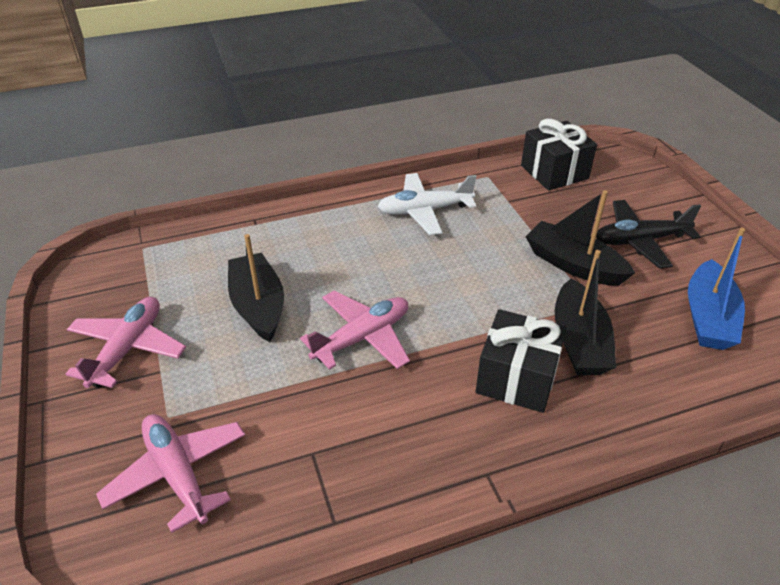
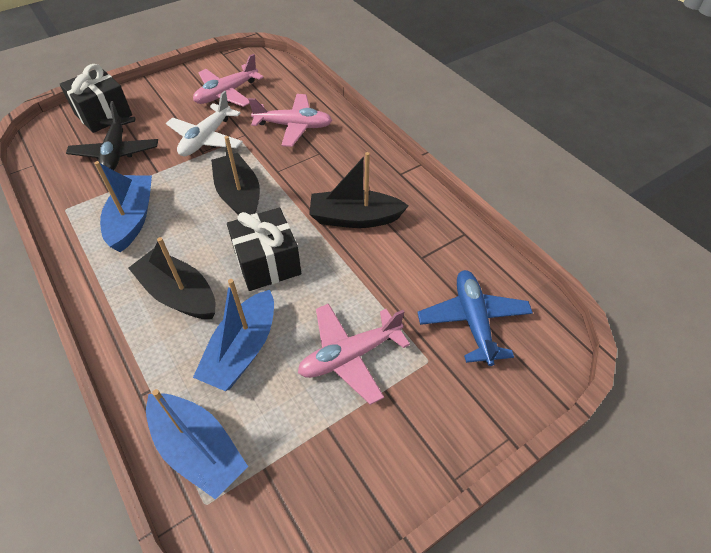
blue boat: [688,228,745,350] = 1 -> [94,161,152,252] [146,389,248,500] [193,279,274,391] = 3
blue plane: none = 0 -> [417,270,533,366] = 1

